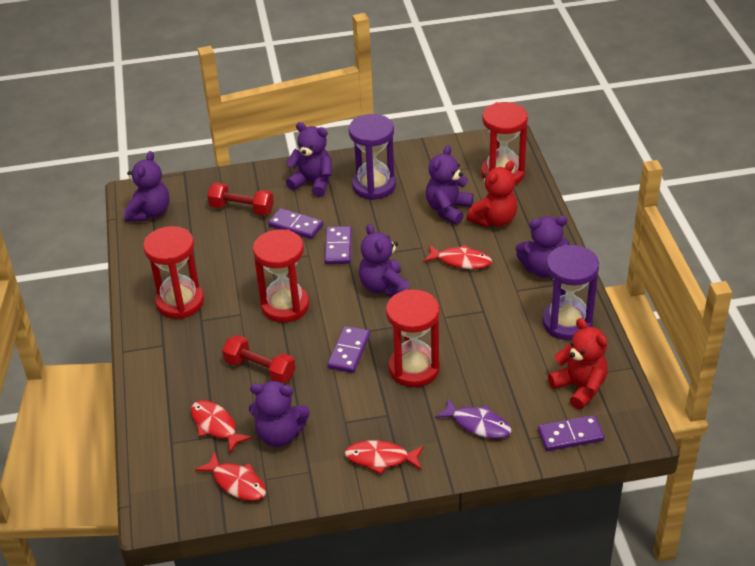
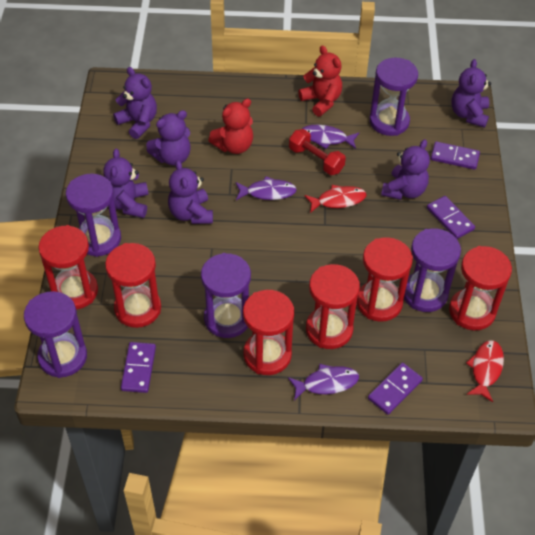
purple fish: [435,399,512,439] = 1 -> [236,176,297,200] [288,364,359,400] [302,125,359,149] = 3
purple hourglass: [349,114,396,200] [542,245,599,340] = 2 -> [24,291,87,378] [66,174,121,257] [201,253,251,338] [369,58,418,136] [404,228,461,312] = 5
red dumbbell: [207,183,274,215] [222,335,296,383] = 2 -> [289,129,346,175] = 1
red fish: [191,400,253,453] [195,452,266,501] [345,440,424,475] [423,244,492,269] = 4 -> [304,185,366,213] [466,340,504,402] = 2
red hourglass: [143,226,204,319] [253,229,309,322] [386,289,440,387] [481,102,528,185] = 4 -> [38,225,98,310] [105,243,161,328] [243,290,294,375] [306,264,360,349] [357,237,413,322] [449,246,512,330] = 6

